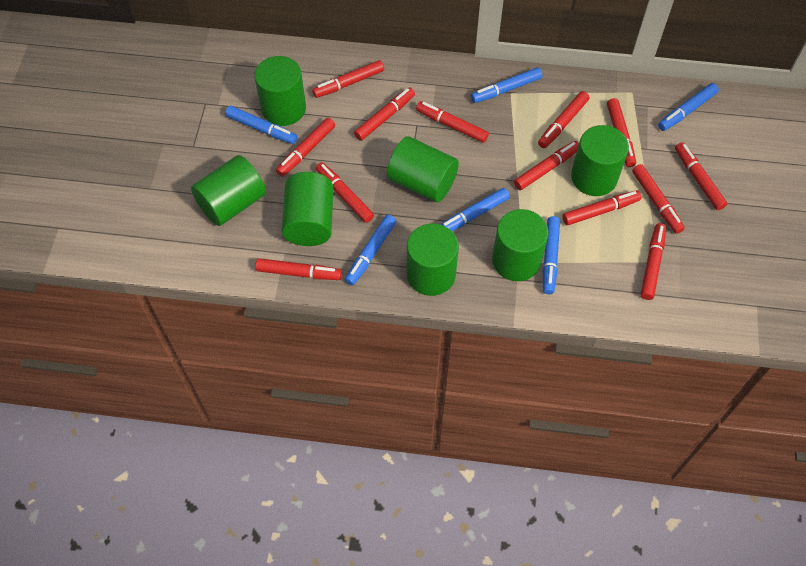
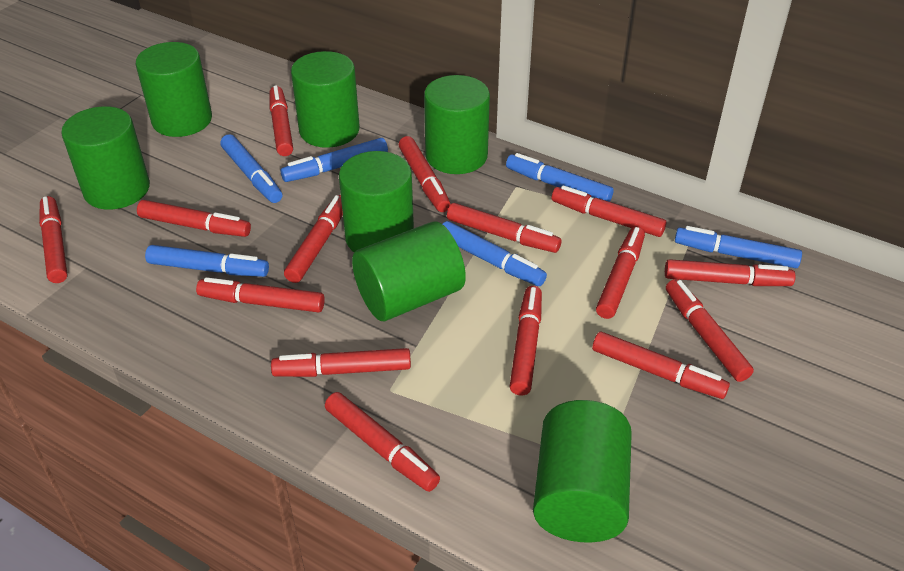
red marker: [255,258,342,280] [276,118,335,177] [312,60,384,98] [316,162,374,223] [354,87,415,141] [416,101,489,143] [514,141,579,190] [538,91,589,148] [562,190,641,225] [607,98,636,167] [632,164,685,234] [641,223,666,300] [675,142,728,210] = 13 -> [39,196,68,283] [137,200,251,237] [196,277,325,313] [270,85,293,156] [271,348,411,377] [284,195,343,283] [325,392,440,492] [399,136,451,212] [447,203,561,253] [510,286,542,395] [552,185,666,237] [592,332,730,399] [596,227,645,319] [665,259,795,286] [666,279,754,382] = 15

